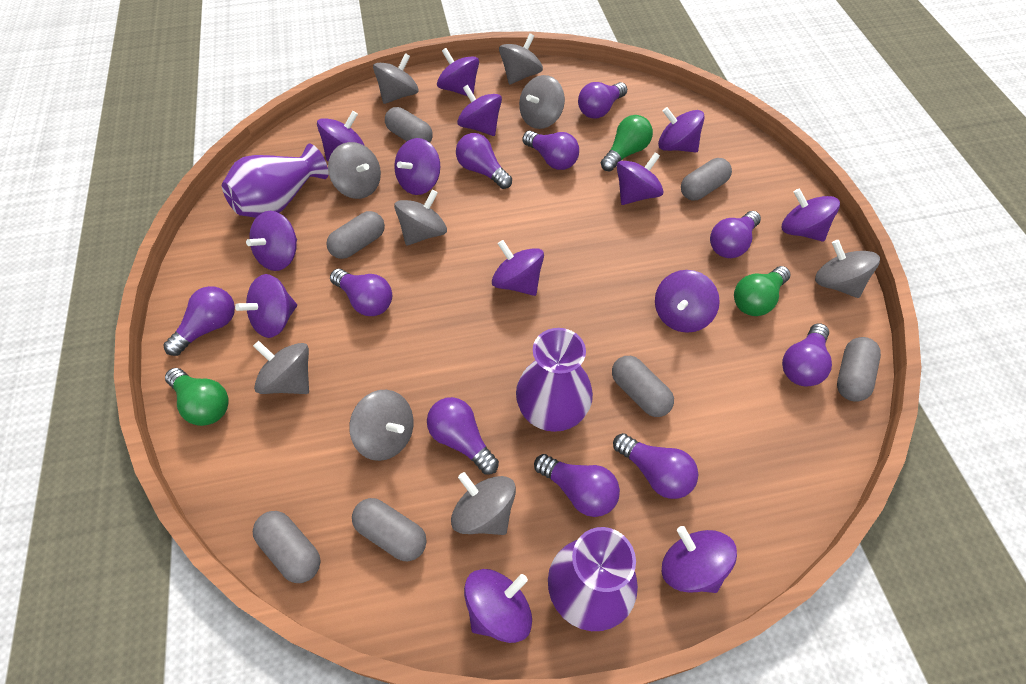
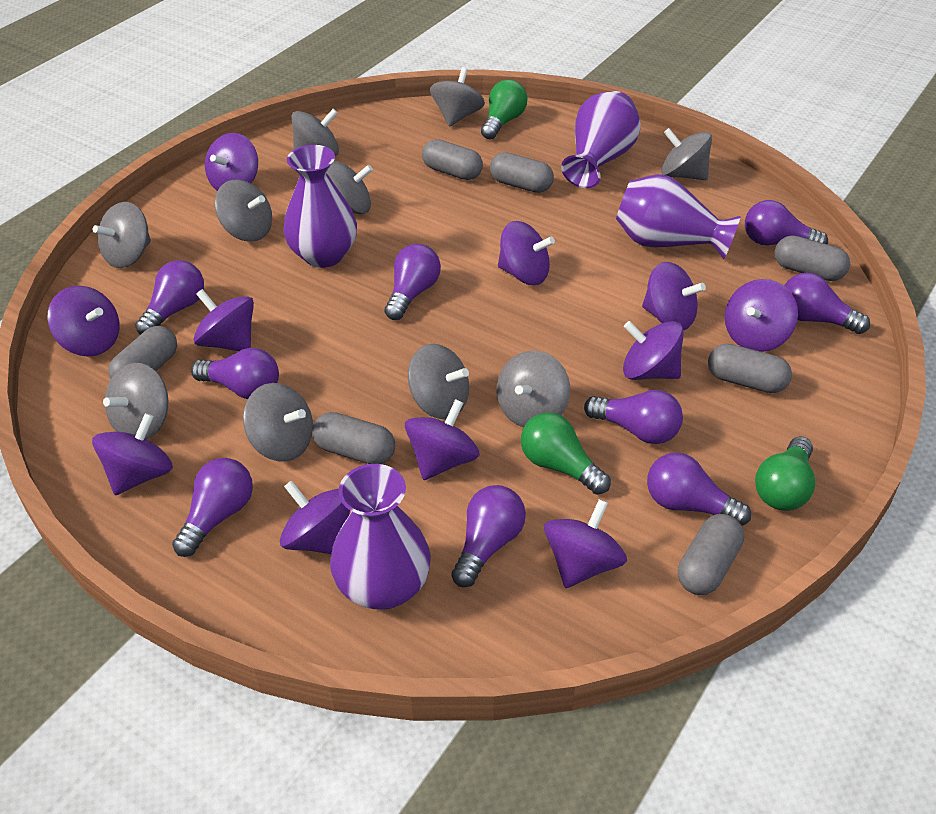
grey spinning top: [253,341,309,394] [328,142,381,199] [349,390,413,461] [373,53,419,104] [394,190,447,246] [451,472,516,535] [499,33,543,85] [519,75,565,129] [815,240,880,298] = 9 -> [93,202,151,268] [103,363,169,439] [215,180,272,242] [243,383,313,462] [291,109,339,156] [327,161,373,214] [408,344,469,419] [430,67,485,127] [497,351,570,427] [661,128,712,180] = 10
purple light bulb: [163,286,235,356] [330,269,392,316] [427,397,499,475] [456,133,512,189] [523,131,579,170] [534,454,620,517] [578,82,627,119] [613,433,698,499] [710,211,761,258] [782,323,832,387] = 10 -> [135,260,204,335] [172,458,253,557] [191,348,279,399] [385,244,441,320] [451,485,526,587] [584,390,683,444] [647,453,751,526] [745,200,828,246] [784,273,870,334] = 9
purple spinning top: [235,274,297,338] [246,211,297,271] [317,111,365,161] [394,138,440,195] [437,48,479,96] [457,85,502,136] [464,569,532,643] [492,240,544,296] [617,152,664,205] [655,270,720,333] [658,107,705,152] [662,526,737,593] [782,189,840,241] = 13 -> [48,286,119,357] [92,413,173,495] [194,289,254,351] [205,133,258,191] [280,481,350,554] [405,399,480,480] [498,221,555,285] [544,499,627,588] [623,321,683,380] [642,262,706,331] [725,279,798,352] = 11
purple vase: [222,144,329,218] [516,328,593,432] [548,527,638,631] = 3 -> [283,145,357,268] [330,464,431,610] [561,91,641,188] [616,174,741,259] = 4

